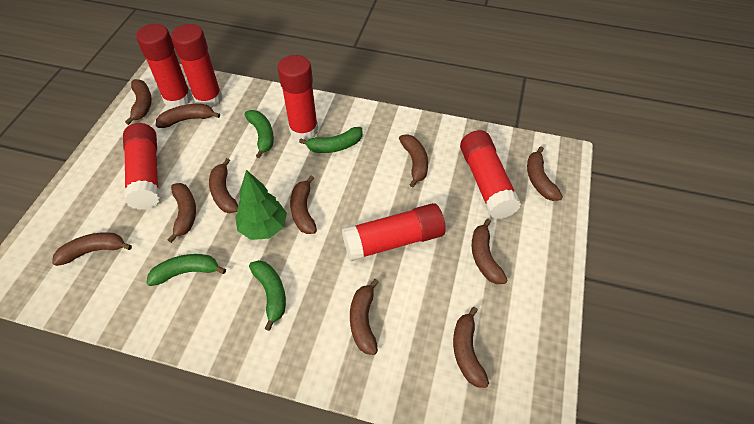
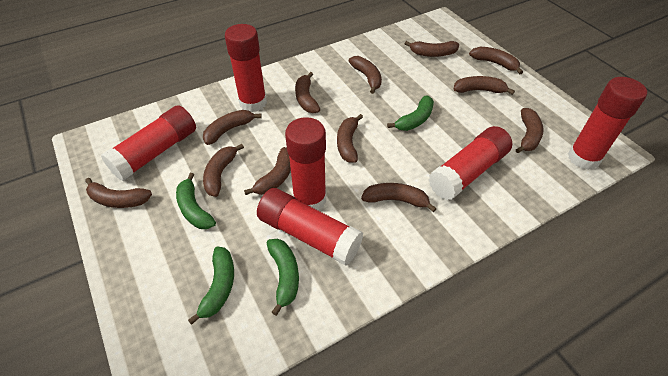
brown banana: [52,232,132,266] [125,79,152,125] [156,104,220,128] [168,183,196,243] [209,158,238,213] [290,175,317,234] [350,279,379,355] [399,134,428,187] [453,307,489,388] [472,219,507,284] [527,146,563,201] = 11 -> [85,178,152,208] [203,110,262,145] [203,144,244,197] [244,147,291,195] [295,72,320,113] [337,114,363,163] [349,56,382,94] [361,183,437,212] [404,41,459,57] [453,76,515,95] [469,47,523,74] [516,108,543,153] = 12
green tree: [235,170,287,240] = 1 -> none = 0

